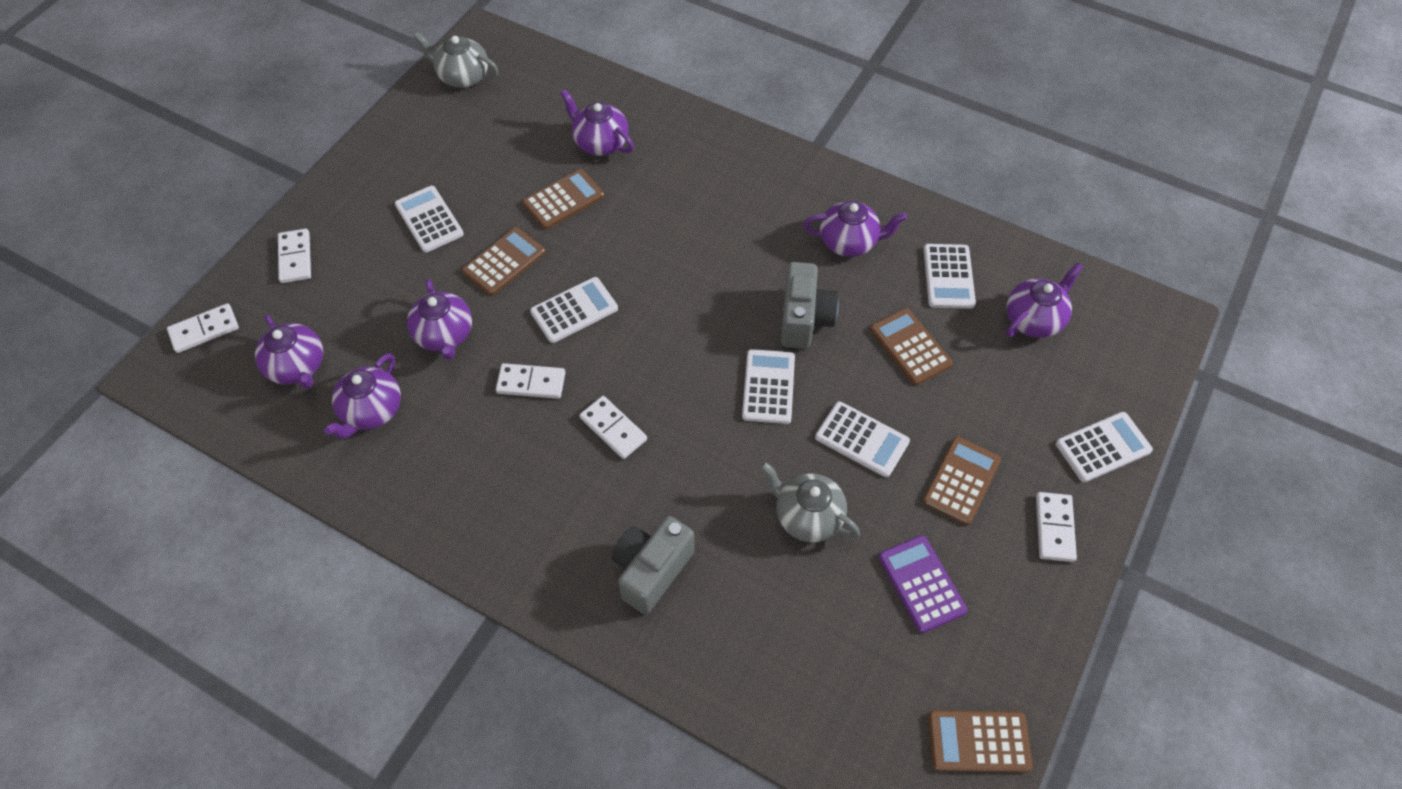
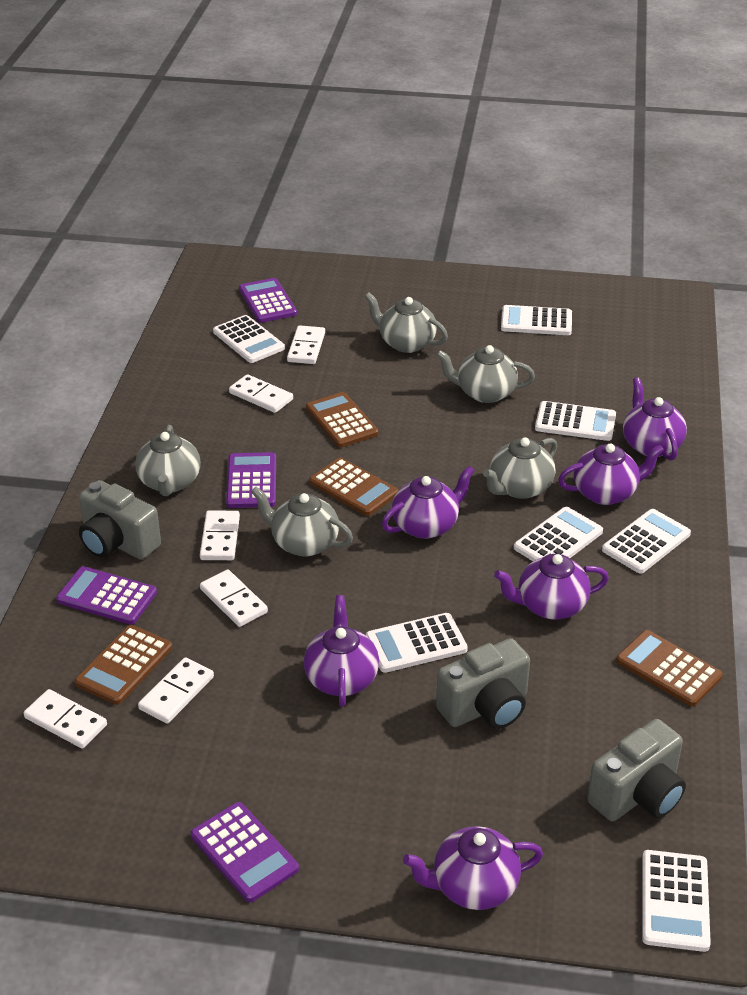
brown calculator: [462,227,545,296] [522,169,604,229] [870,308,953,385] [922,437,1001,525] [928,710,1032,773] = 5 -> [75,625,172,705] [306,392,379,448] [309,457,398,516] [616,630,723,706] = 4
grey camera: [612,516,694,614] [781,262,839,349] = 2 -> [79,480,161,560] [436,638,530,729] [587,719,686,821] = 3
grey teapot: [414,32,499,88] [760,462,860,542] = 2 -> [135,425,201,496] [251,487,353,557] [364,292,448,353] [436,345,535,403] [483,437,557,499] = 5
purple calculator: [879,535,967,633] = 1 -> [56,566,157,625] [191,802,299,902] [226,452,276,508] [239,278,297,323] = 4
white calculator: [395,186,464,252] [530,277,618,343] [742,349,795,424] [815,401,910,477] [923,244,976,309] [1056,412,1153,482] = 6 -> [213,315,285,363] [366,613,468,673] [501,305,572,335] [514,507,603,561] [535,401,616,441] [602,509,691,574] [642,850,711,952] = 7
white domino: [167,303,239,353] [278,229,311,283] [496,363,565,399] [579,396,647,459] [1036,492,1077,562] = 5 -> [24,689,107,748] [138,657,214,723] [200,511,240,560] [200,569,268,627] [229,374,293,413] [287,325,325,364] = 6

